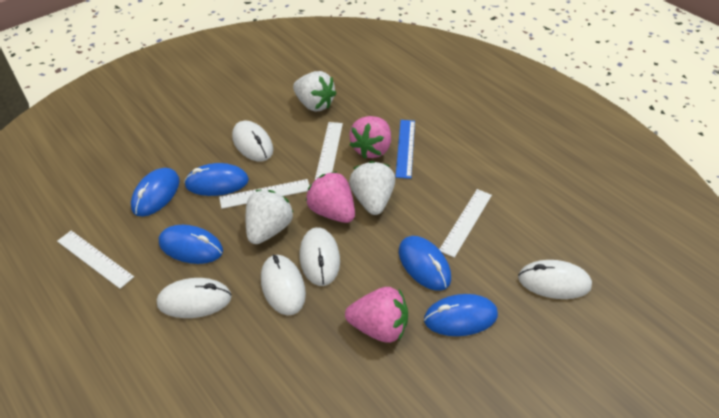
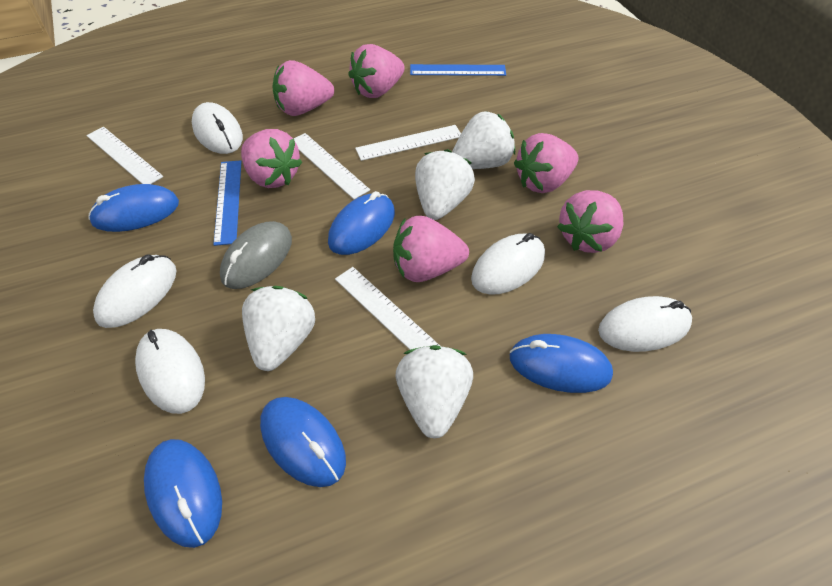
blue ruler: [396,120,415,179] = 1 -> [213,160,242,246] [410,64,506,76] = 2
grey mouse: none = 0 -> [220,221,292,289] = 1
pink strawberry: [306,171,355,223] [345,287,408,343] [350,116,391,159] = 3 -> [241,129,302,188] [272,60,334,116] [348,44,405,98] [393,216,469,282] [514,133,578,193] [557,190,623,253] = 6
white strawberry: [245,190,293,244] [293,71,336,112] [349,161,395,215] = 3 -> [242,286,315,371] [396,345,473,439] [415,149,475,220] [452,111,515,169] = 4

